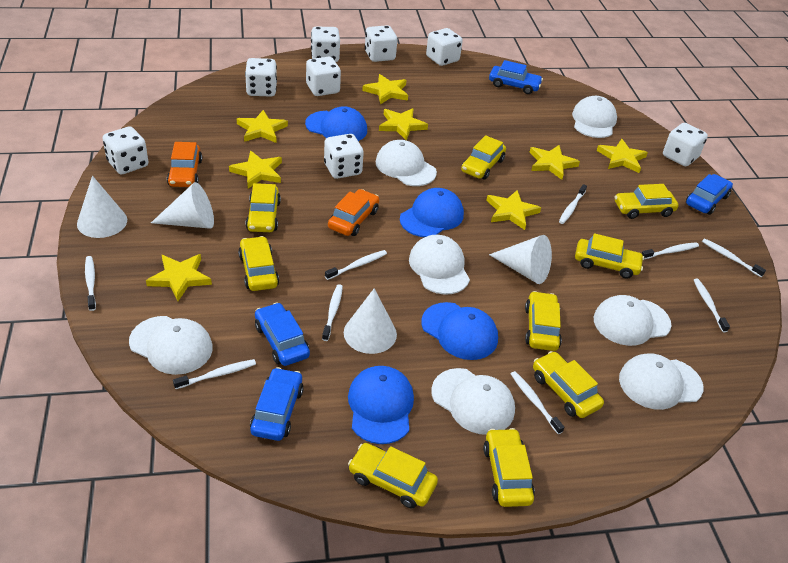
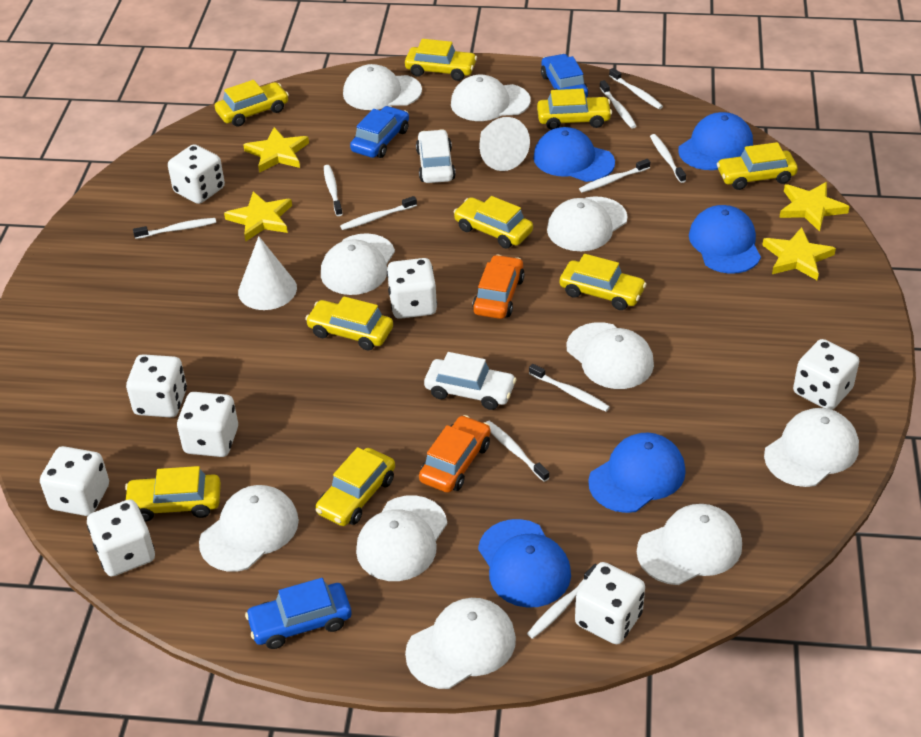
blue cap: [305,106,367,141] [348,366,414,444] [400,188,464,237] [421,302,498,360] = 4 -> [478,519,571,608] [533,127,615,182] [588,433,686,513] [678,112,753,170] [689,205,761,274] = 5
blue car: [250,367,304,441] [255,302,310,366] [489,60,543,94] [686,174,733,215] = 4 -> [245,578,352,649] [350,106,409,158] [541,54,588,98] = 3
white cap: [129,316,213,375] [376,140,437,186] [409,235,470,295] [431,368,515,435] [572,96,617,138] [594,295,671,346] [619,353,703,410] = 7 -> [199,485,299,572] [321,233,395,295] [343,64,422,110] [356,495,447,581] [405,598,516,689] [451,75,531,121] [547,196,628,251] [566,322,654,389] [637,504,742,585] [764,408,859,487] = 10
white car: none = 0 -> [416,129,456,183] [424,352,516,410] = 2
white cone: [77,176,127,238] [151,182,214,229] [344,288,397,354] [489,235,552,284] = 4 -> [238,236,297,310] [479,117,530,171] = 2
white toothbrush: [85,256,96,311] [173,359,256,389] [322,284,343,341] [325,250,387,280] [511,371,565,434] [559,184,587,224] [641,242,699,259] [694,279,730,332] [702,238,766,277] = 9 -> [133,218,216,239] [324,165,343,216] [340,196,417,230] [486,421,549,482] [527,564,597,639] [529,364,610,412] [579,159,650,193] [599,80,637,129] [609,68,663,109] [650,134,686,183] = 10
yellow star: [146,254,212,301] [229,151,282,188] [237,110,288,143] [362,74,408,104] [379,108,428,141] [486,190,541,230] [529,145,580,180] [597,139,648,173] = 8 -> [224,191,292,241] [243,127,309,173] [762,227,836,280] [779,182,850,232] = 4

